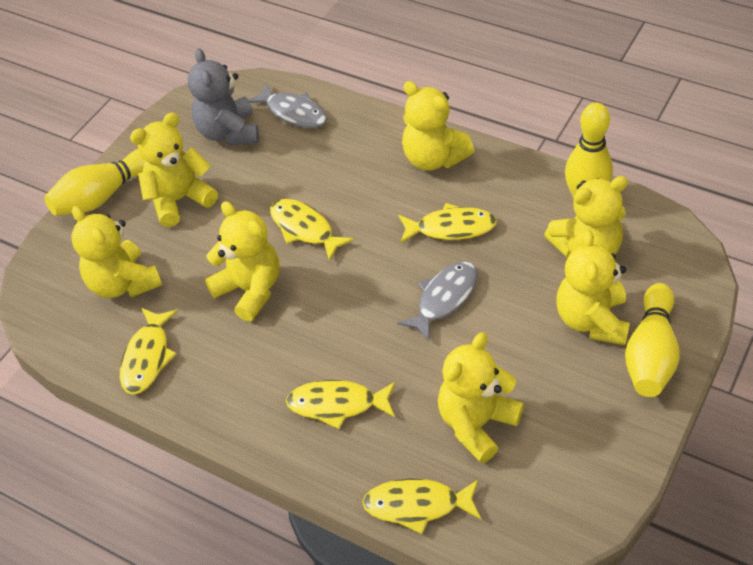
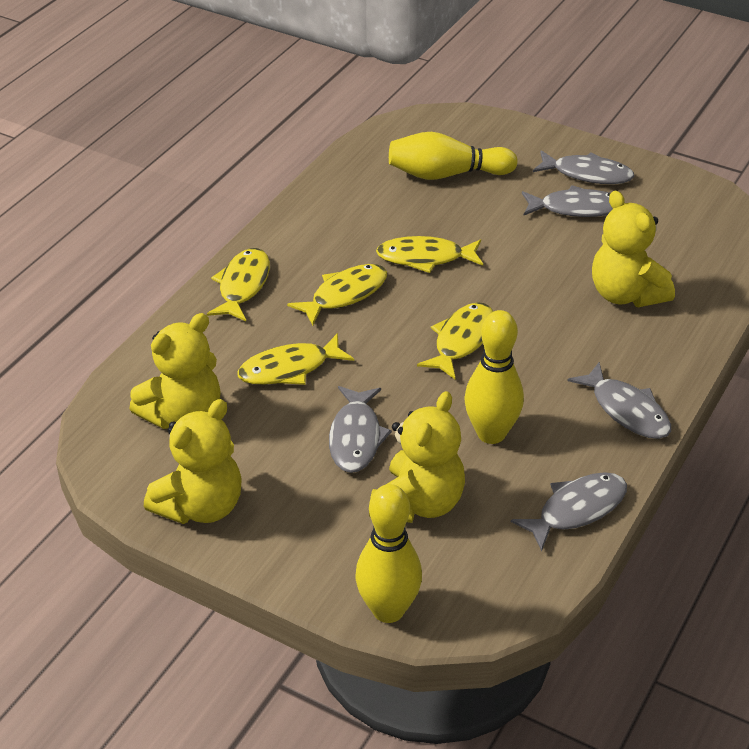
grey fish: [249,83,327,128] [398,262,478,341] = 2 -> [329,386,392,473] [511,472,627,552] [522,185,613,217] [533,150,635,184] [567,362,671,439] = 5
grey teddy bear: [188,49,259,145] = 1 -> none = 0
yellow teddy bear: [71,206,162,298] [130,113,218,227] [205,201,279,322] [402,81,475,171] [438,332,524,463] [544,176,628,258] [556,230,630,345] = 7 -> [129,313,221,429] [144,399,241,524] [369,391,465,523] [592,191,675,307] = 4

